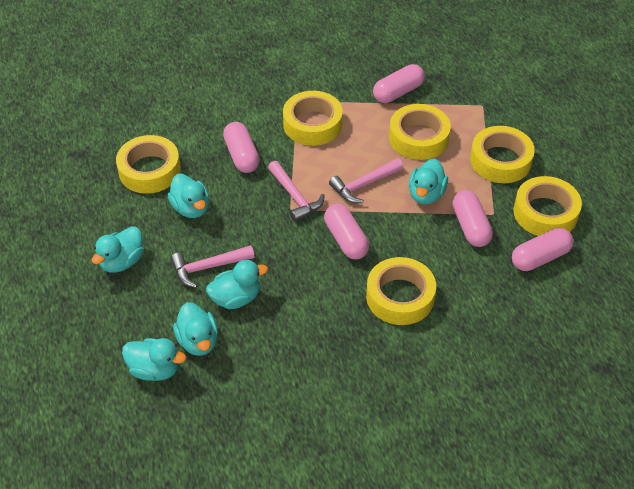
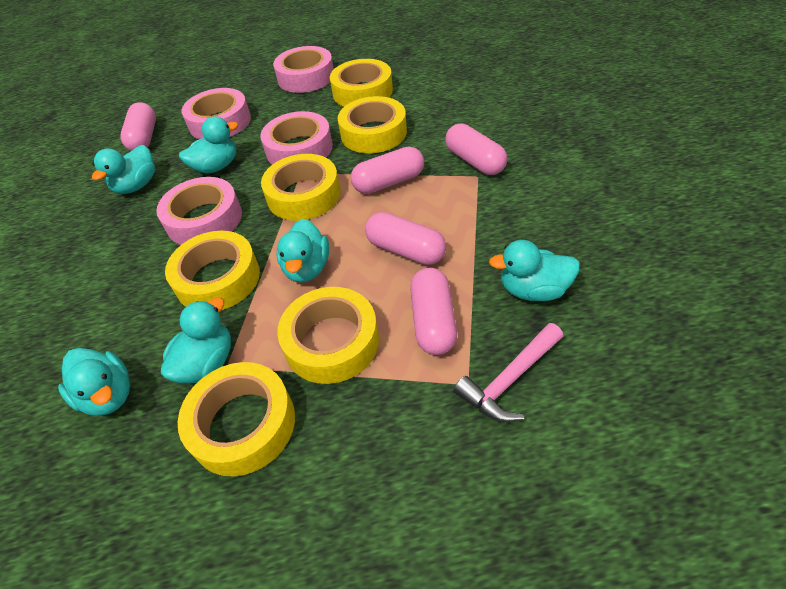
pink hammer: [171,245,255,288] [268,161,325,222] [329,158,404,203] = 3 -> [453,323,563,422] = 1
pink tape: none = 0 -> [156,177,242,245] [181,88,251,139] [260,111,333,164] [273,46,334,93] = 4

